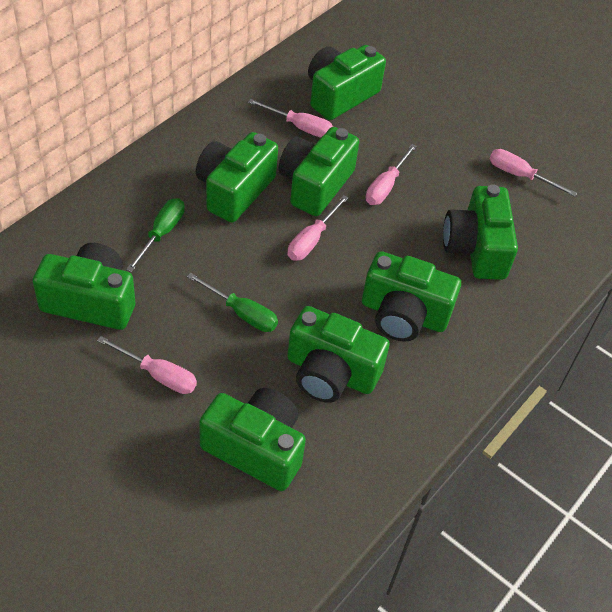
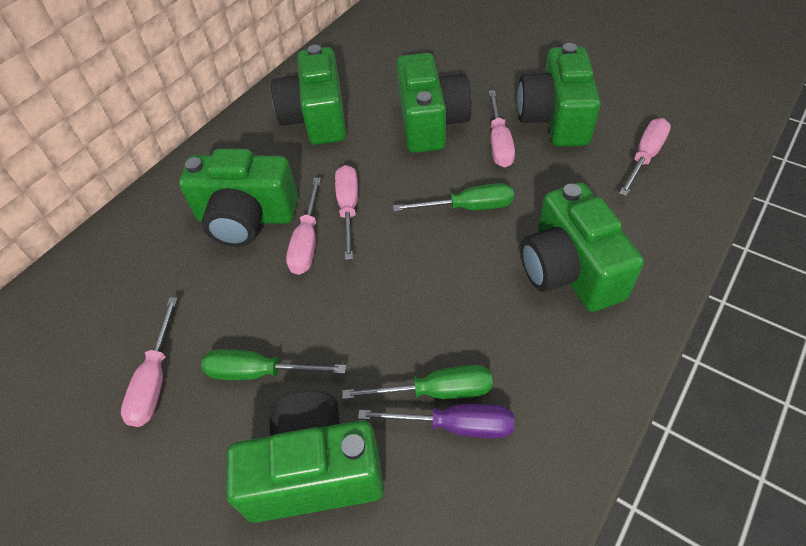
green camera: [33,243,135,330] [196,132,278,223] [199,388,306,491] [279,127,359,216] [287,306,390,403] [308,45,386,120] [362,251,461,342] [443,184,518,280] = 8 -> [179,149,298,247] [226,391,384,523] [271,45,346,145] [396,53,472,153] [517,43,601,147] [520,183,644,312] = 6
green screwdriver: [126,198,185,272] [187,273,278,332] = 2 -> [201,349,346,380] [342,365,493,399] [393,183,514,211] = 3
purple screwdriver: none = 0 -> [358,404,514,438] = 1

